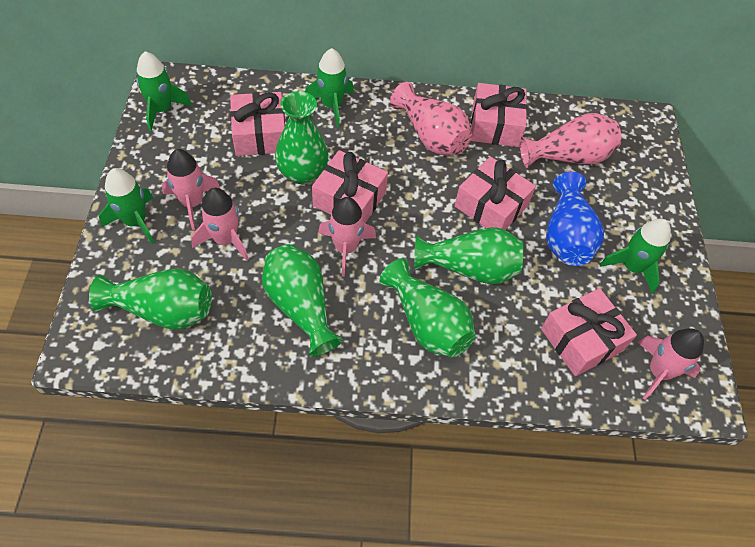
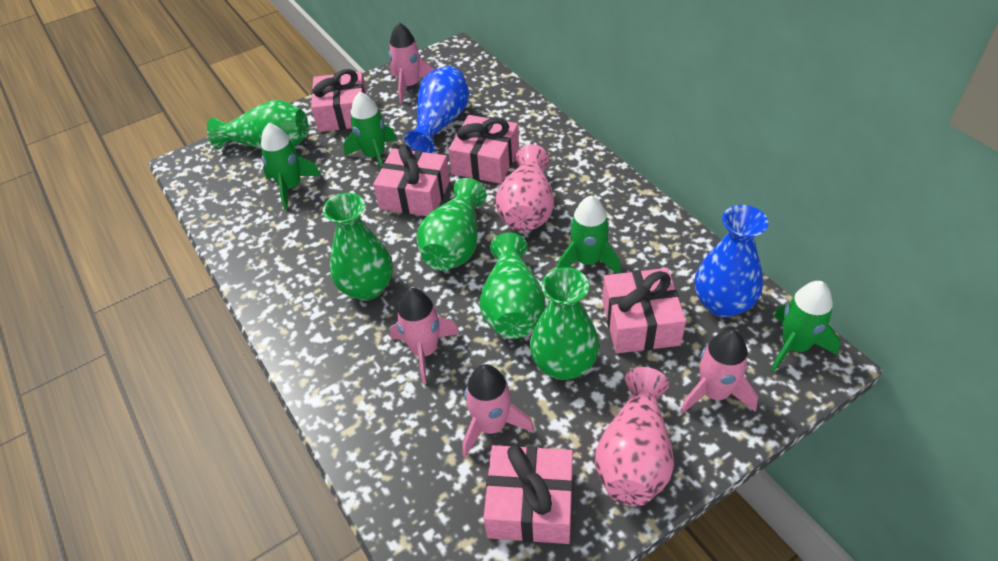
blue vase: [546,172,604,266] = 1 -> [404,66,469,153] [695,205,768,317] = 2

